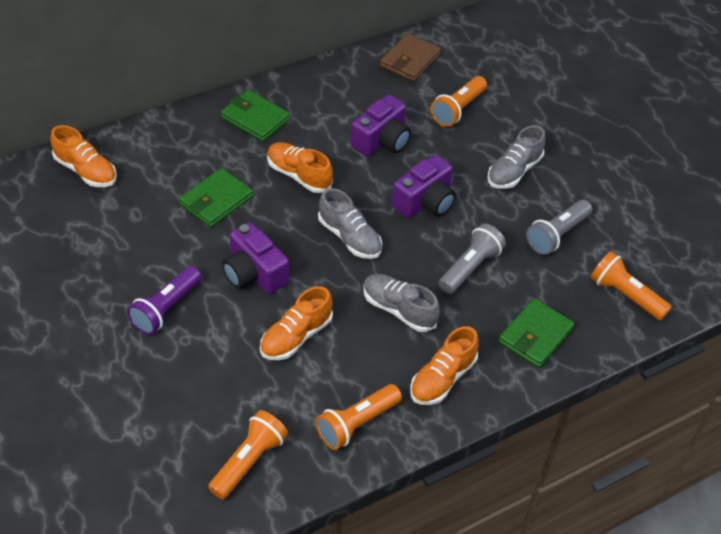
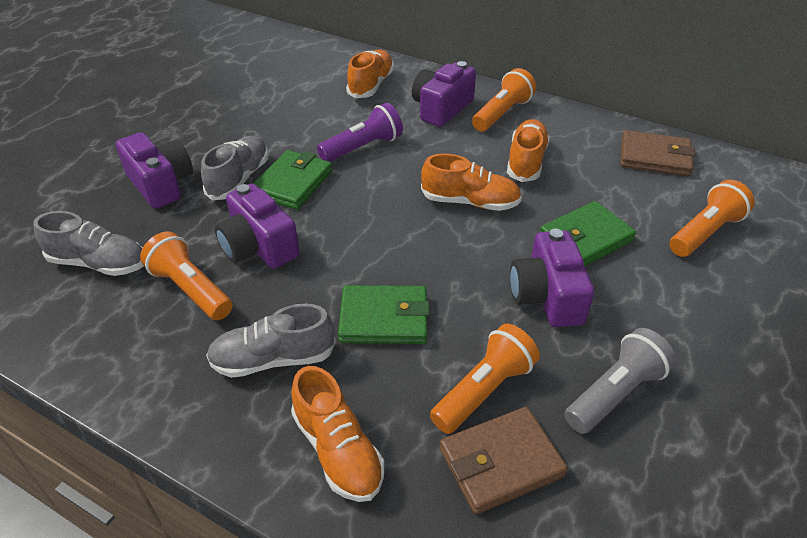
brown wallet: [380,33,441,82] = 1 -> [440,407,568,514] [621,130,695,176] = 2
grey flashlight: [439,223,506,294] [526,200,592,255] = 2 -> [565,328,676,434] = 1
purple camera: [222,222,289,294] [351,95,411,156] [392,155,456,218] = 3 -> [116,132,193,209] [215,183,299,269] [412,61,476,127] [510,229,594,327] = 4

